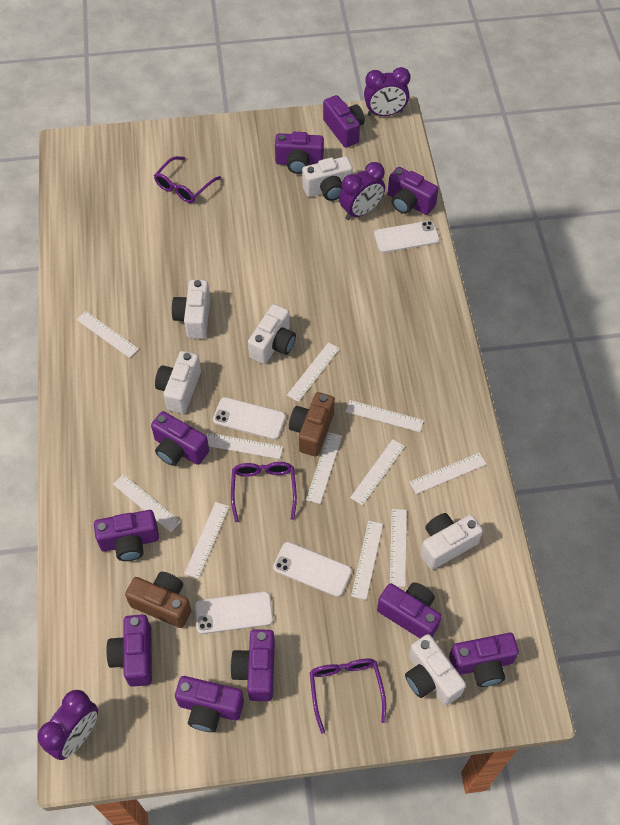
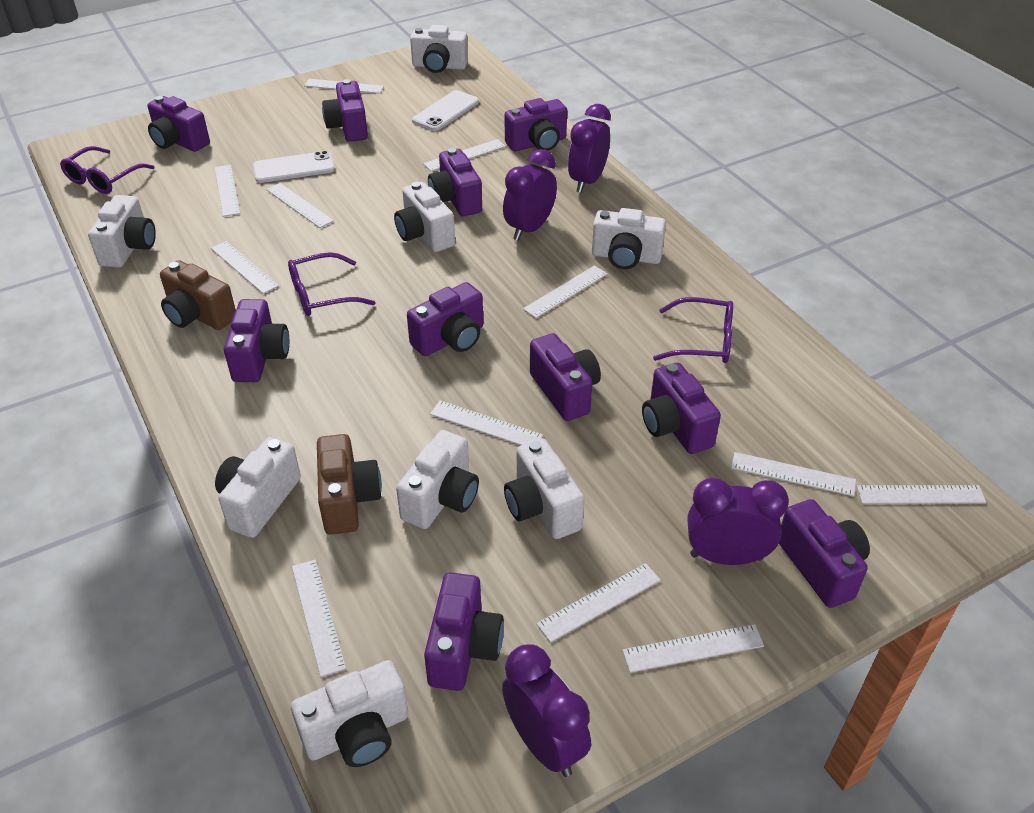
purple clock: [38,690,98,760] [339,162,385,220] [364,67,410,116] = 3 -> [502,644,591,777] [503,149,557,241] [568,104,611,193] [688,478,789,565] = 4
white camera: [155,351,201,414] [172,280,210,339] [248,304,296,364] [302,156,353,201] [405,634,466,705] [420,513,483,570] = 6 -> [88,195,156,268] [215,437,301,538] [291,660,409,767] [394,182,455,252] [396,430,479,529] [410,25,468,73] [504,438,584,539] [592,208,666,269] = 8
white phone: [194,591,273,634] [213,397,286,440] [273,542,352,597] [374,221,440,253] = 4 -> [253,151,335,183] [412,90,479,131] = 2
white ruler: [77,311,139,358] [113,474,181,532] [184,502,229,579] [206,433,283,459] [287,342,340,402] [306,432,342,504] [346,400,424,432] [350,439,405,505] [351,521,383,600] [390,509,407,587] [410,453,487,494] = 11 -> [211,241,279,294] [215,165,240,217] [266,183,334,228] [292,560,346,677] [304,79,384,94] [423,139,506,171] [430,400,543,445] [523,265,607,318] [536,563,661,643] [623,624,764,673] [731,452,856,497] [857,485,986,504] = 12

